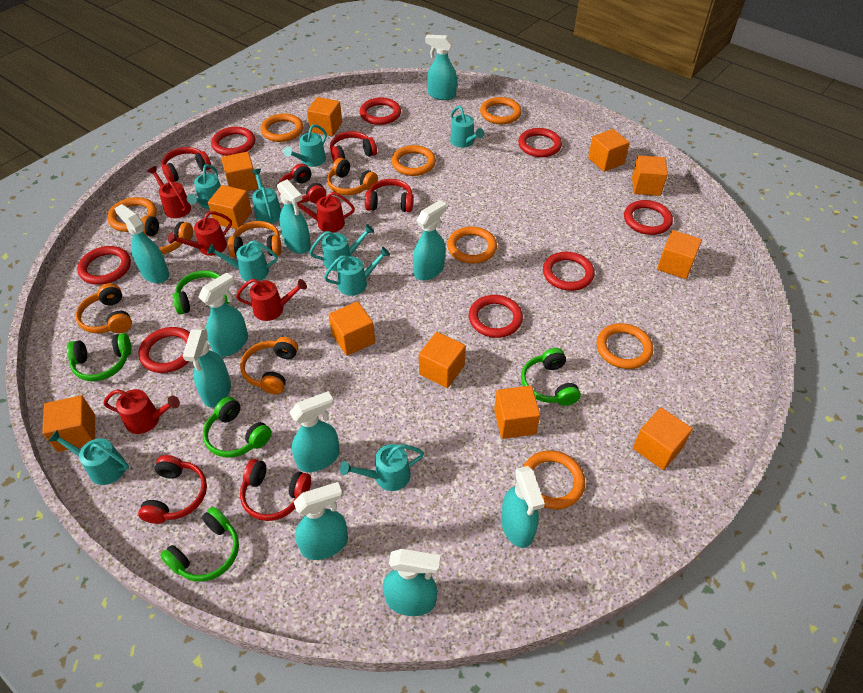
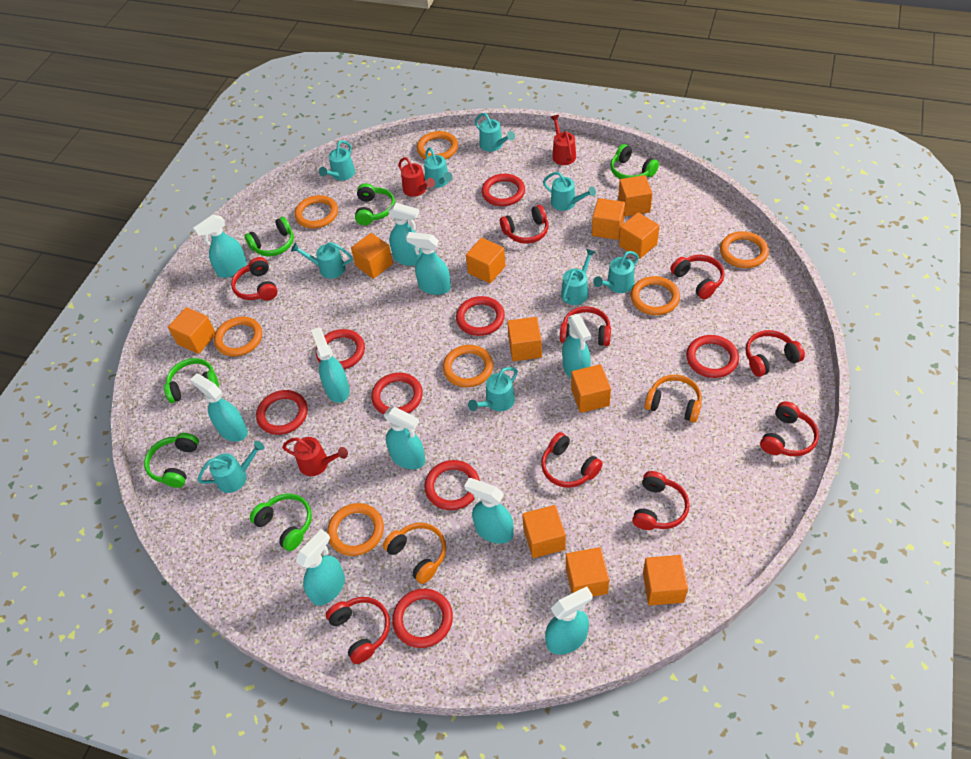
green headphones: [67,333,131,381] [160,507,239,582] [173,271,231,314] [203,397,272,458] [521,348,581,406] = 5 -> [144,433,199,488] [164,358,219,403] [245,217,294,256] [250,494,312,551] [355,183,395,225] [611,144,659,179] = 6
orange headphones: [75,283,132,333] [141,215,193,254] [228,221,281,257] [240,337,298,394] [327,158,378,195] = 5 -> [383,523,446,584] [645,375,702,422] = 2
red headphones: [138,455,207,524] [161,147,211,182] [240,459,311,521] [278,163,326,203] [330,131,377,162] [365,179,413,212] = 6 -> [231,257,278,301] [326,597,390,664] [500,205,549,244] [541,432,603,488] [560,306,611,346] [632,471,690,530] [670,255,725,300] [746,330,805,377] [760,401,819,456] = 9
red watering can: [103,389,180,434] [147,166,191,218] [168,211,232,256] [236,279,307,321] [297,192,355,233] = 5 -> [282,437,348,476] [398,157,435,197] [550,115,576,165] = 3

